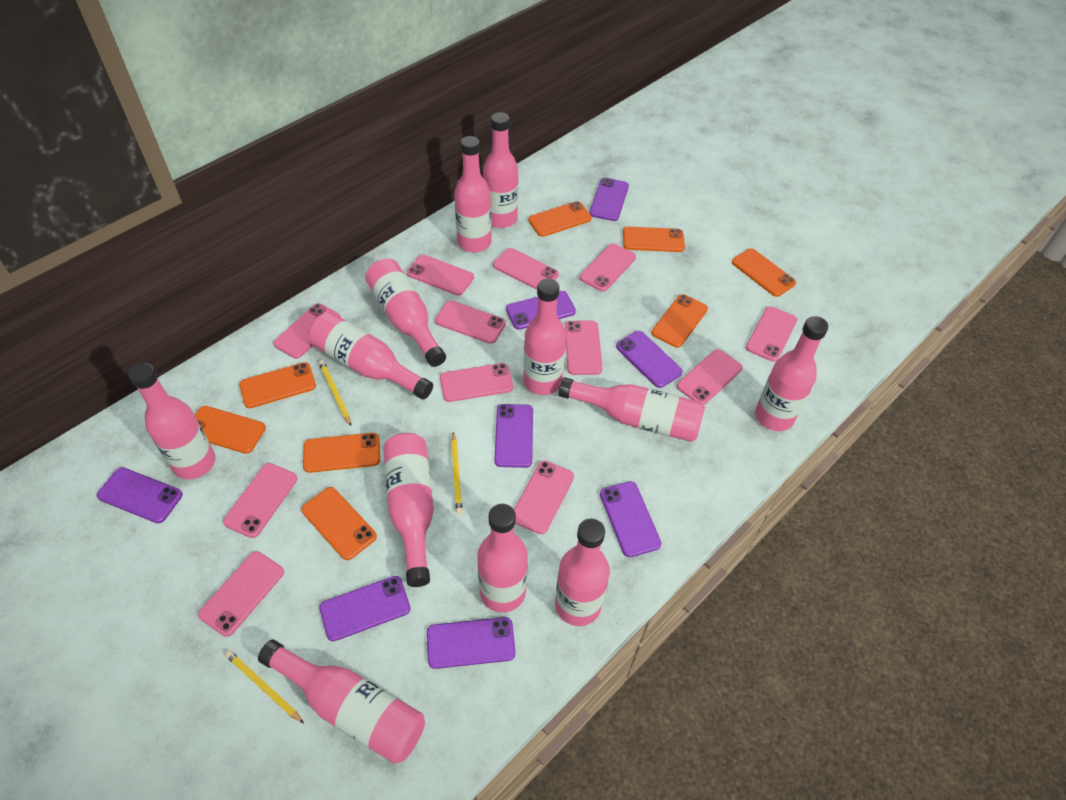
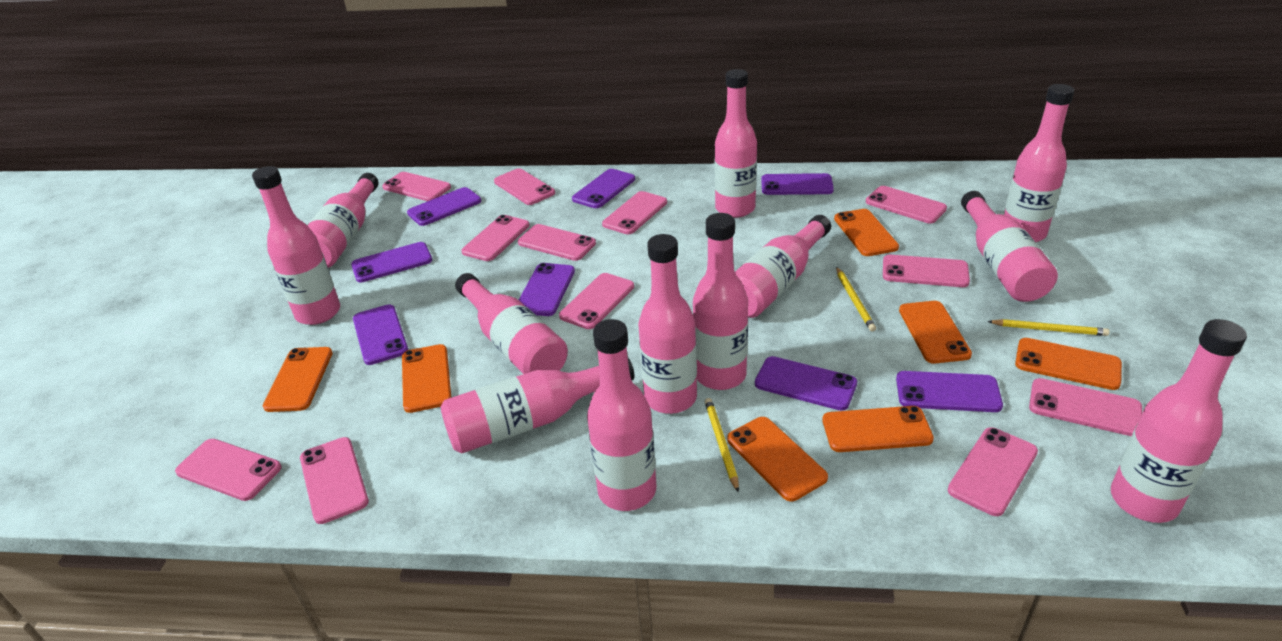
orange phone: [194,406,266,454] [239,362,316,408] [301,487,377,560] [303,433,380,473] [528,201,592,237] [623,227,685,252] [651,294,708,348] [732,248,796,297] = 8 -> [263,347,333,412] [402,344,451,413] [727,417,828,501] [822,406,934,452] [834,209,899,256] [899,301,972,363] [1015,338,1122,390] = 7

